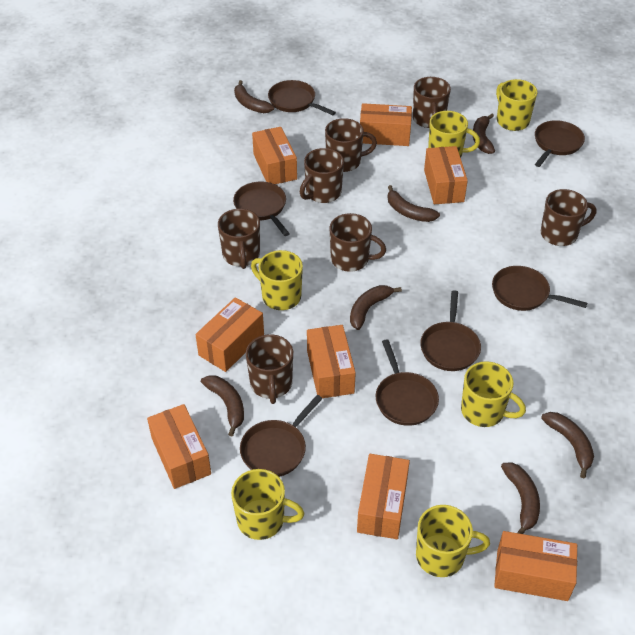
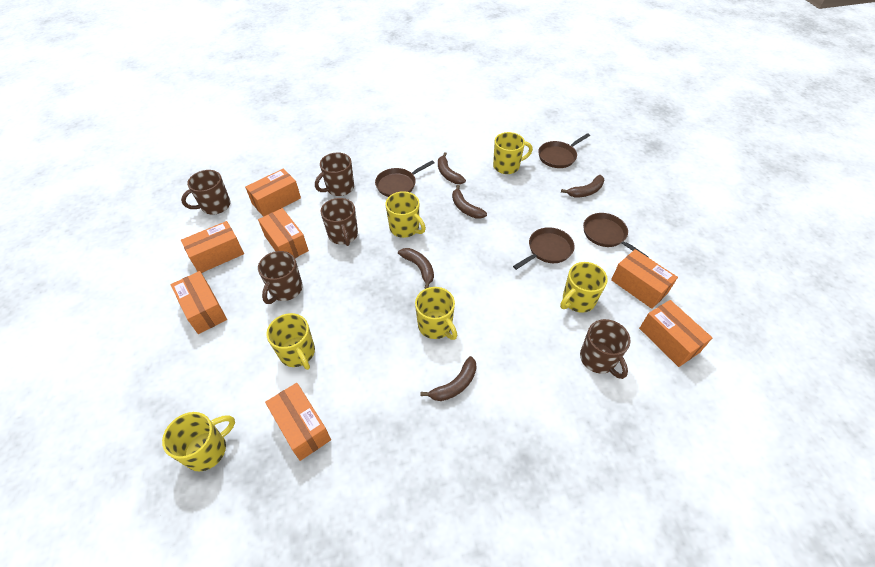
brown banana: [201,375,244,436] [234,80,274,113] [350,285,402,330] [388,185,440,222] [473,114,495,154] [501,462,540,534] [541,412,594,478] = 7 -> [398,248,434,289] [421,356,477,401] [438,152,466,184] [452,185,487,219] [561,175,604,198] = 5
brown mug: [218,209,260,269] [246,334,293,404] [300,148,344,203] [325,118,377,172] [329,213,386,272] [413,77,451,128] [541,189,596,246] = 7 -> [181,170,231,214] [258,251,303,304] [315,152,354,196] [320,198,358,246] [580,319,631,379] = 5
brown pan: [233,182,290,236] [240,395,323,477] [268,80,336,115] [376,339,439,426] [420,290,481,371] [492,266,587,311] [535,120,585,167] = 7 -> [375,160,435,197] [513,227,575,270] [538,133,590,168] [583,213,648,257] = 4
orange box: [147,404,211,489] [195,297,264,372] [252,127,297,184] [307,325,356,398] [357,454,410,539] [360,103,412,146] [424,146,468,204] [494,531,577,601] = 8 -> [171,271,227,334] [181,221,244,273] [245,169,301,217] [258,208,309,258] [265,383,331,461] [611,249,678,309] [639,300,712,367] = 7

